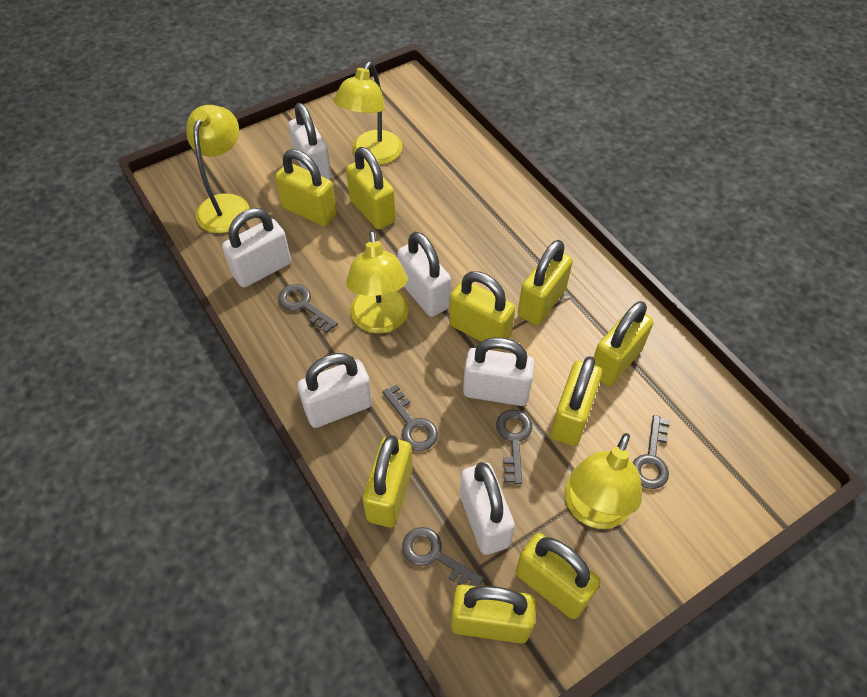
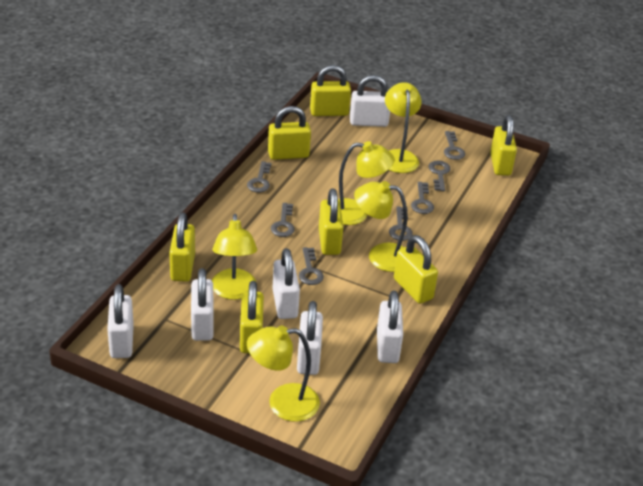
grey key: [278,284,338,333] [382,384,438,451] [402,527,484,586] [496,409,532,484] [633,415,670,489] = 5 -> [247,161,272,192] [271,203,295,237] [299,247,324,285] [389,206,413,241] [411,182,434,214] [429,161,450,191] [444,131,465,160] = 7
yellow lamp: [186,105,249,233] [333,62,402,165] [346,230,409,333] [565,433,642,529] = 4 -> [212,214,257,300] [247,326,320,422] [338,141,395,225] [354,181,407,272] [385,82,422,173] = 5
yellow padlock: [275,149,337,226] [346,147,396,230] [363,435,413,527] [449,271,516,350] [451,585,536,643] [515,533,601,619] [518,240,573,325] [551,356,602,446] [593,301,654,386] = 9 -> [169,212,195,282] [240,281,264,353] [268,106,311,160] [310,65,351,116] [319,188,343,255] [394,235,438,304] [490,115,517,176] = 7

